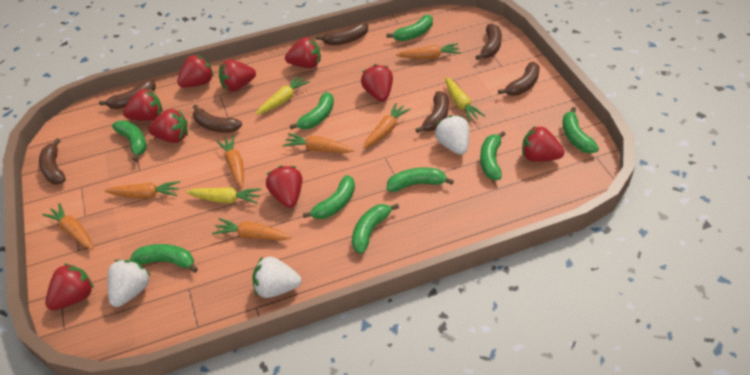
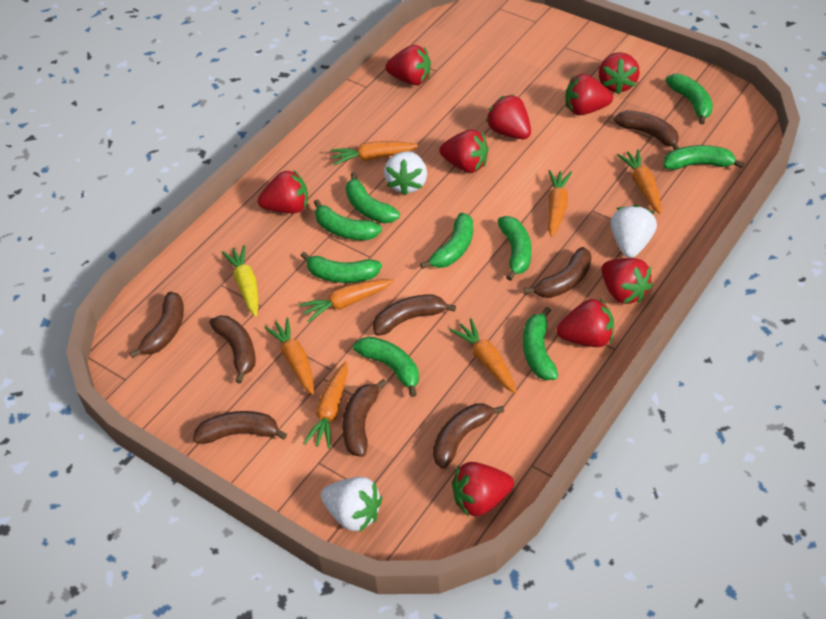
brown banana: [39,138,66,184] [99,79,156,109] [193,105,242,133] [316,22,368,45] [415,91,449,133] [475,23,502,60] [498,62,540,96] = 7 -> [130,292,184,358] [193,411,287,444] [210,315,256,384] [342,379,387,457] [373,295,456,336] [433,404,504,469] [524,247,591,298] [614,110,679,150] = 8
yellow carrot: [186,187,261,204] [256,75,310,115] [445,77,485,122] = 3 -> [221,245,258,317] = 1

